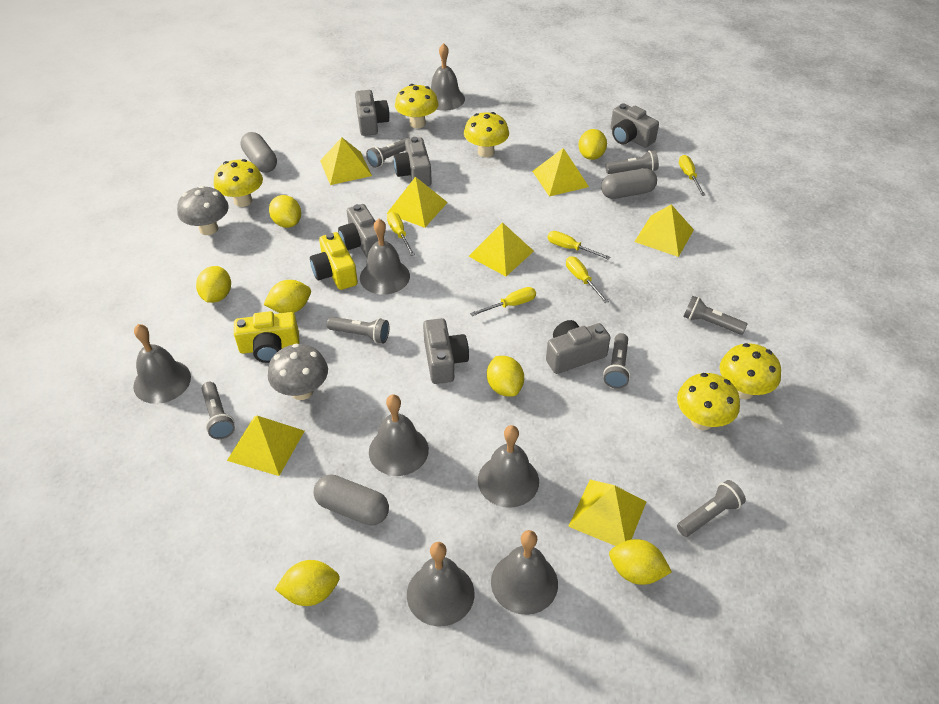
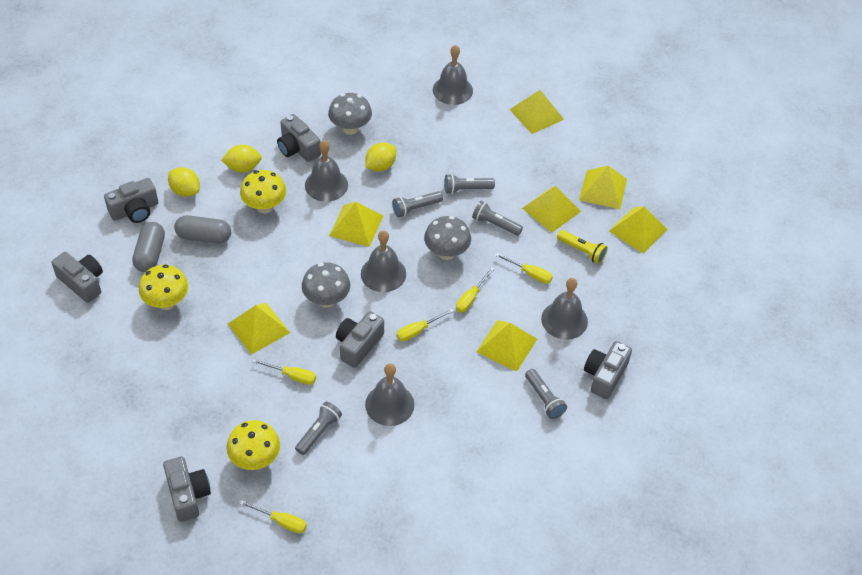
grey bell: [133,324,191,404] [360,219,410,295] [369,394,429,476] [407,542,475,627] [431,43,465,111] [478,425,539,508] [491,530,558,615] = 7 -> [305,140,348,202] [361,230,406,292] [365,363,414,426] [433,45,473,105] [541,278,588,339] = 5
grey capsule: [240,132,277,173] [313,474,389,526] [601,168,657,199] = 3 -> [132,222,165,272] [174,215,231,244] = 2
grey flashlight: [201,382,235,439] [327,317,389,343] [366,137,410,168] [603,333,630,389] [605,151,659,174] [677,480,746,537] [683,296,747,335] = 7 -> [295,402,342,455] [392,191,443,217] [444,174,495,194] [472,201,523,236] [525,369,567,419] = 5
grey mushroom: [177,186,229,235] [268,344,328,400] = 2 -> [302,263,350,308] [328,93,372,135] [424,216,471,260] = 3
yellow camera: [234,311,299,363] [310,232,358,290] = 2 -> none = 0
yellow flashlight: none = 0 -> [557,230,608,264] = 1
yellow lemon: [196,266,231,303] [263,280,311,313] [269,195,301,228] [275,560,340,606] [487,356,524,397] [578,129,607,160] [609,539,672,585] = 7 -> [168,167,200,197] [221,145,262,173] [365,142,396,171] = 3
yellow mushroom: [214,159,263,207] [395,84,439,129] [464,112,509,157] [677,373,740,430] [720,343,781,399] = 5 -> [139,265,188,310] [227,420,280,470] [240,170,286,213] = 3

